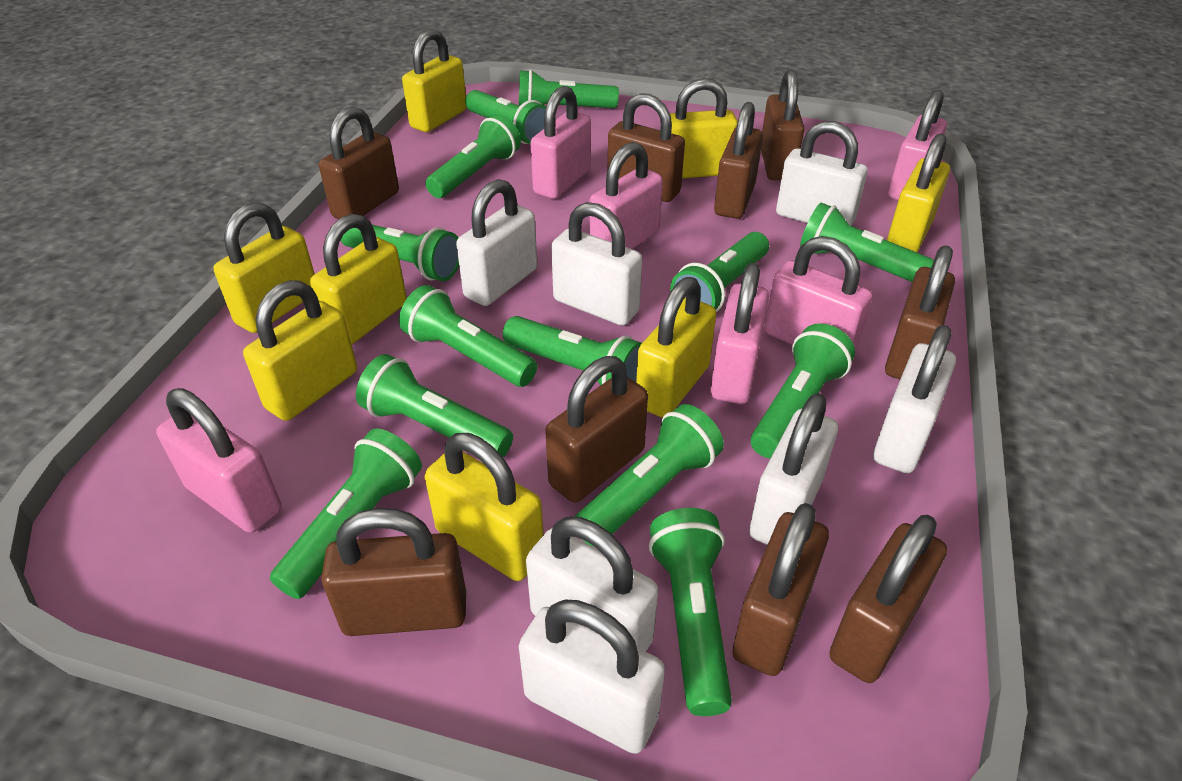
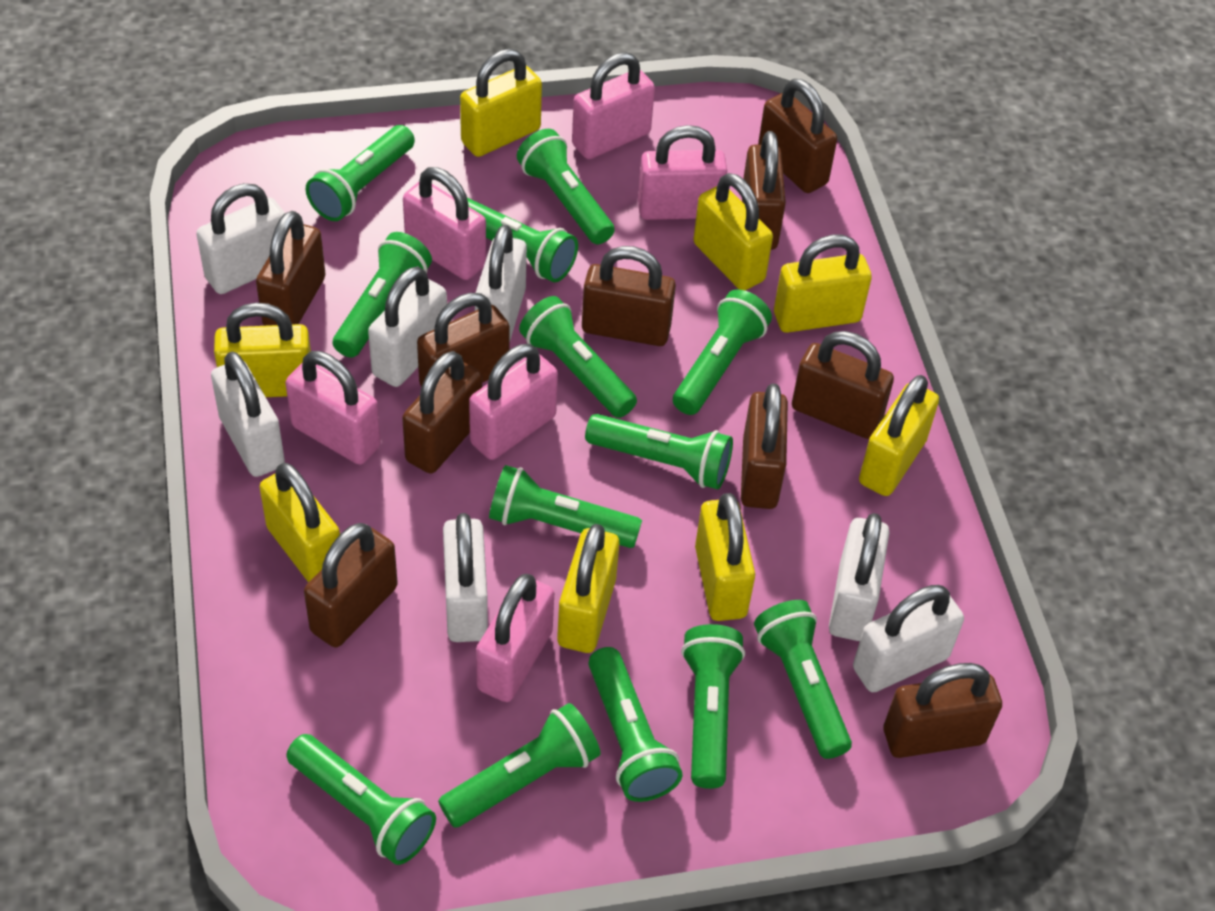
brown padlock: [319,107,399,219] [321,508,466,636] [545,356,648,503] [608,93,685,202] [714,102,763,219] [732,503,829,676] [761,69,804,180] [829,515,947,683] [885,245,955,379] = 9 -> [256,211,325,326] [304,523,398,648] [402,351,482,474] [417,293,510,387] [582,246,676,346] [741,383,788,509] [742,131,786,250] [758,79,837,193] [792,331,894,439] [884,663,1002,758] = 10

